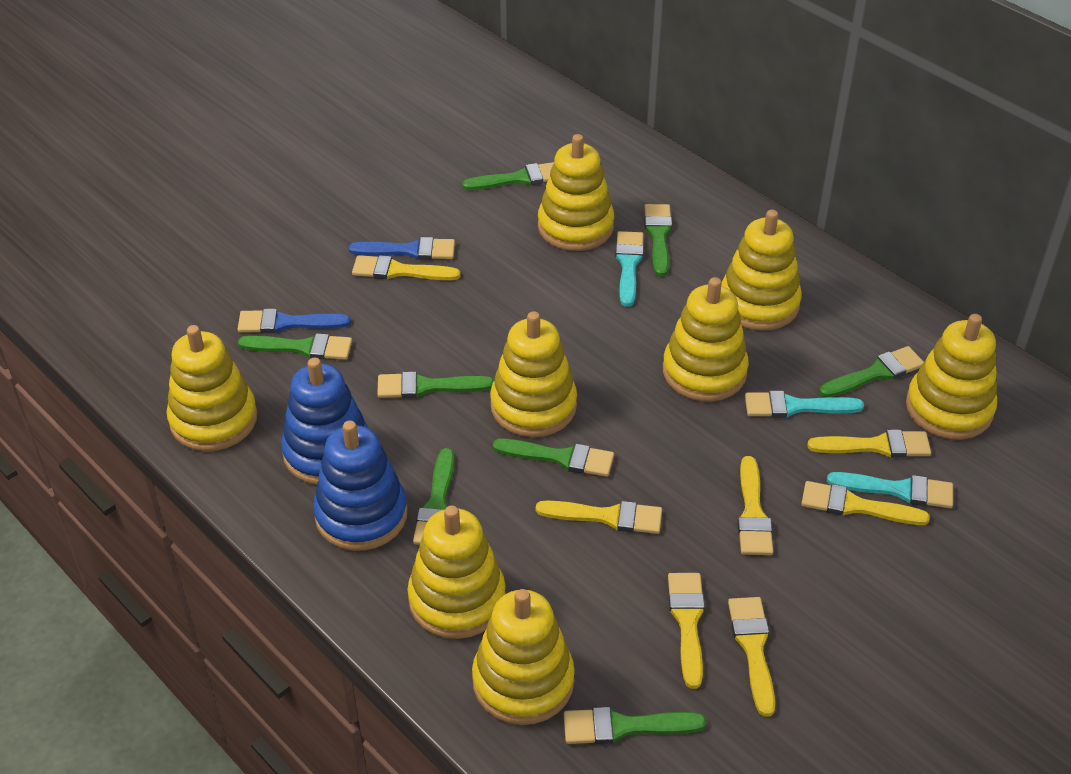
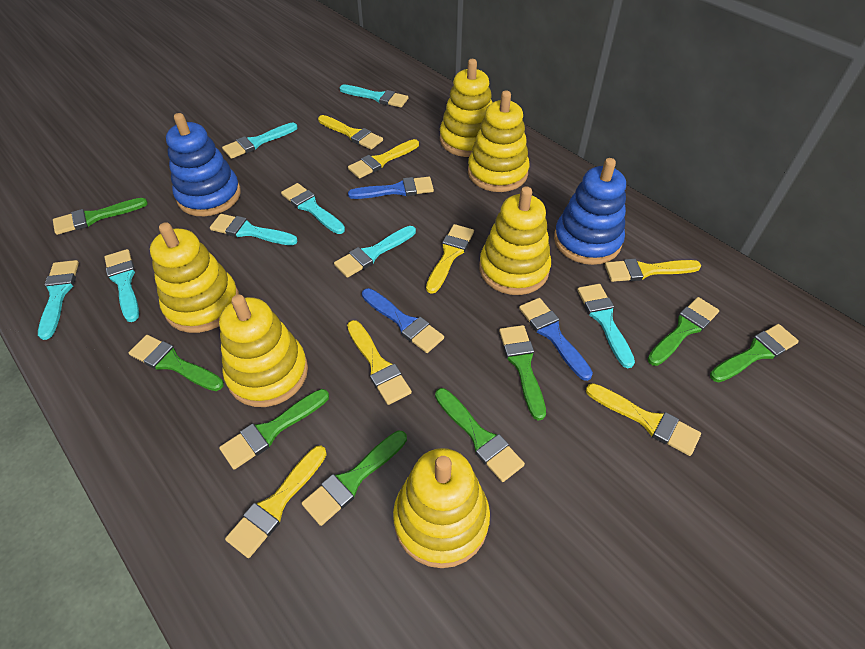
blue brush: [237,309,351,333] [349,237,455,260] = 2 -> [348,177,434,199] [362,288,444,353] [519,298,593,381] = 3
turquoise brush: [615,231,644,307] [745,391,864,418] [827,472,953,508] = 3 -> [38,260,79,340] [104,249,139,322] [210,214,298,245] [222,122,298,159] [281,183,345,234] [334,226,416,278] [339,85,408,108] [577,284,635,368] = 8
yellow stacking toy: [167,325,257,451] [407,506,506,639] [472,589,575,725] [490,311,577,437] [538,134,614,251] [663,277,749,401] [721,210,802,331] [906,314,997,440] = 8 -> [150,222,239,333] [219,294,308,407] [393,448,490,568] [440,59,493,157] [468,91,529,192] [479,187,551,295] = 6

